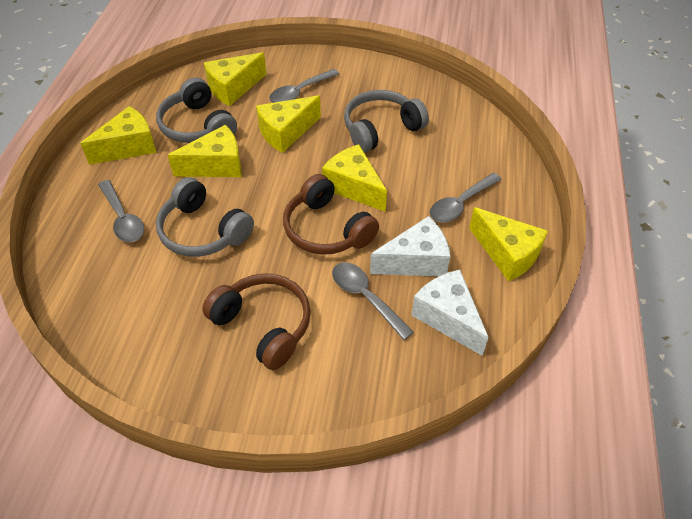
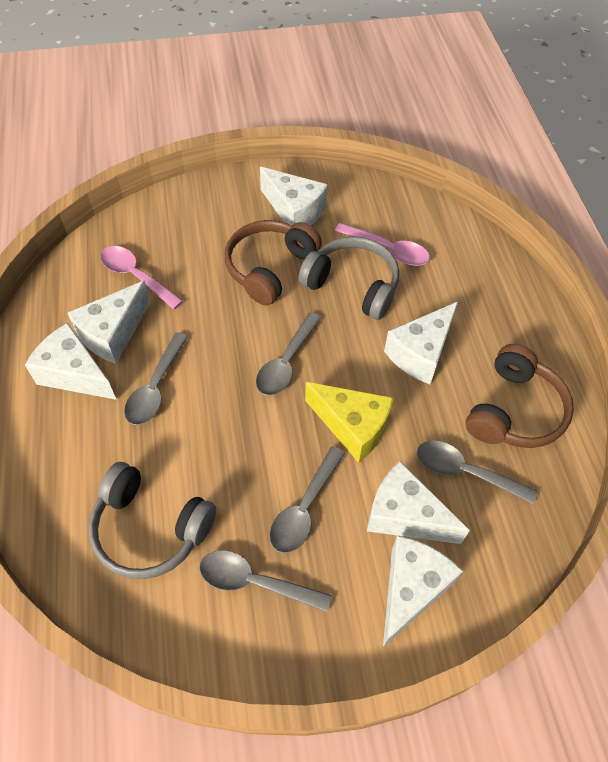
grey headphones: [156,78,237,143] [156,177,254,257] [344,90,429,153] = 3 -> [88,462,216,579] [298,236,399,320] = 2
grey spoon: [98,180,144,242] [269,69,339,103] [332,262,414,340] [430,173,502,222] = 4 -> [124,333,188,425] [199,550,332,613] [256,312,322,396] [269,446,345,553] [417,441,538,505] = 5
pink spoon: none = 0 -> [100,246,183,310] [335,223,430,266] = 2
white cheese: [370,216,451,276] [412,270,489,356] = 2 -> [25,323,116,400] [68,281,150,364] [260,167,328,226] [367,461,470,544] [383,535,463,647] [384,302,458,384] = 6
yellow cheese: [80,106,157,165] [168,125,242,177] [204,52,266,106] [256,95,321,153] [322,144,387,212] [469,207,548,282] = 6 -> [305,382,393,463] = 1

